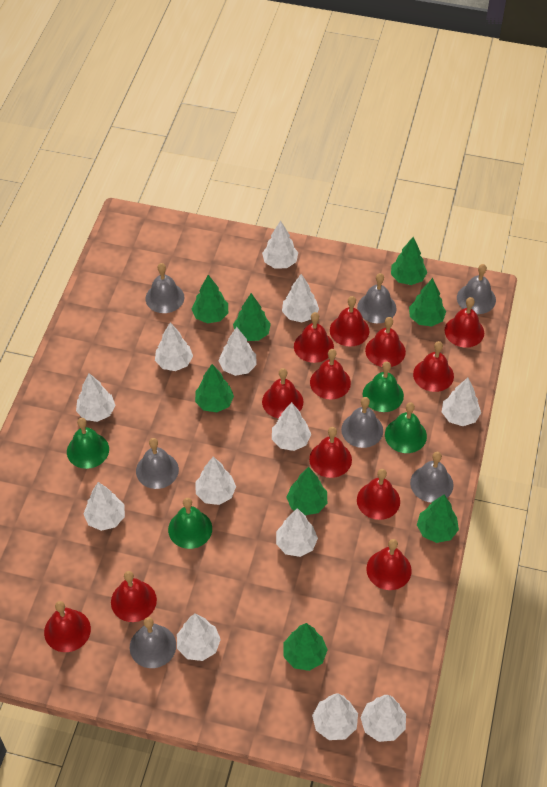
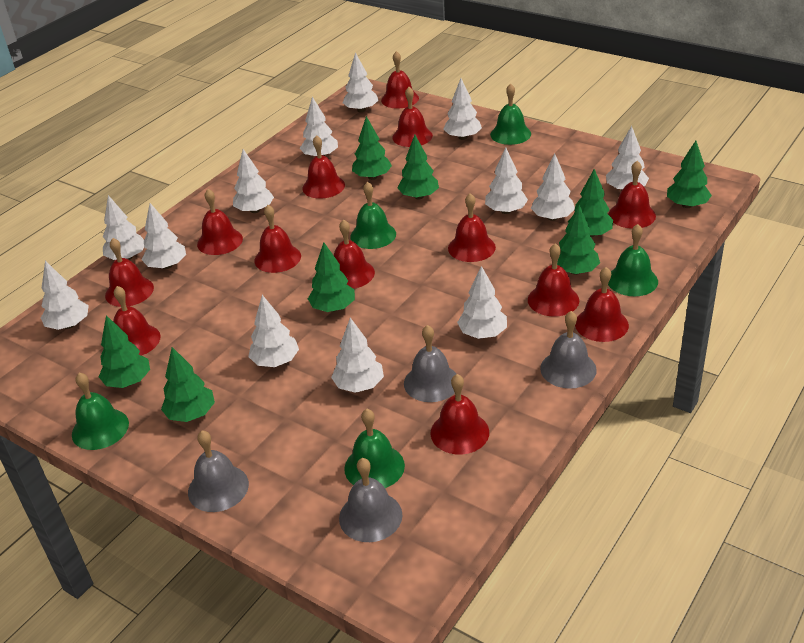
green bell: [67,418,109,469] [168,498,212,549] [362,361,404,412] [385,402,427,453] = 4 -> [72,373,129,450] [344,409,405,488] [350,182,396,249] [490,84,531,145] [608,224,658,296] = 5
grey bell: [130,617,176,668] [136,438,179,489] [145,263,184,313] [341,397,383,448] [357,273,397,323] [410,452,454,503] [457,264,496,314] = 7 -> [188,430,249,512] [339,458,402,542] [404,325,456,402] [540,311,597,389] = 4
red bell: [44,601,91,652] [111,571,157,622] [262,368,303,419] [294,312,334,363] [309,427,352,478] [310,349,351,399] [330,296,369,347] [357,469,400,520] [365,317,406,367] [366,539,412,590] [413,341,454,392] [444,297,484,348] = 12 -> [105,238,154,307] [113,286,161,356] [197,189,243,255] [254,205,301,273] [302,135,345,199] [334,219,375,289] [381,51,419,109] [392,87,433,147] [430,374,489,454] [448,193,496,262] [528,243,579,316] [575,267,629,342] [608,161,656,229] = 13

